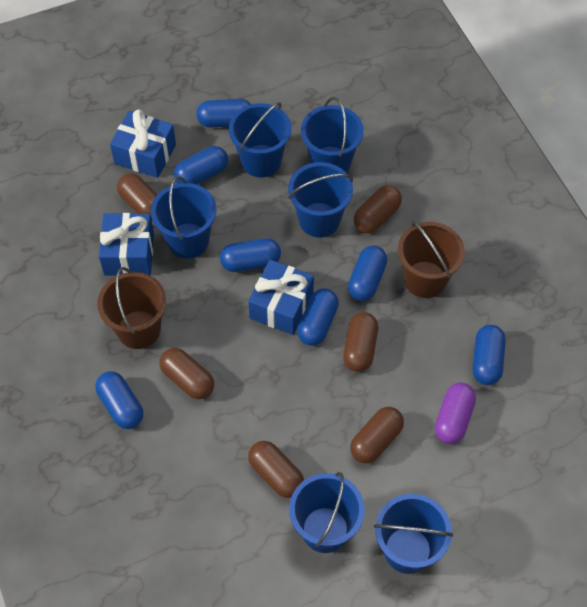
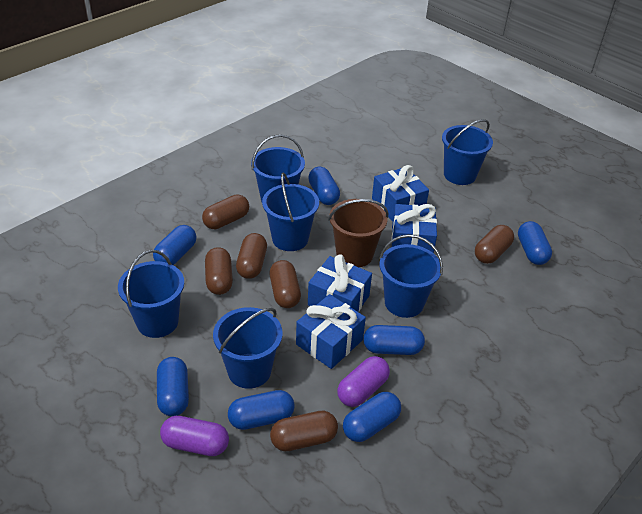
blue gift: [99,213,154,275] [110,109,176,178] [248,260,314,335] = 3 -> [296,294,366,369] [308,254,372,312] [372,165,429,222] [391,204,437,253] = 4
brown bucket: [97,267,166,349] [398,221,465,298] = 2 -> [328,199,388,267] = 1
purple capsule: [435,382,476,444] = 1 -> [160,416,229,456] [337,356,390,407] = 2

